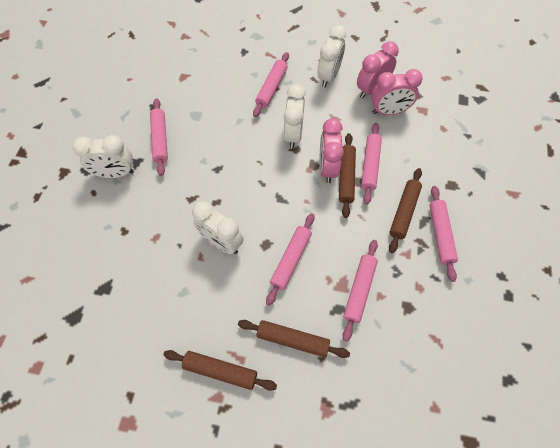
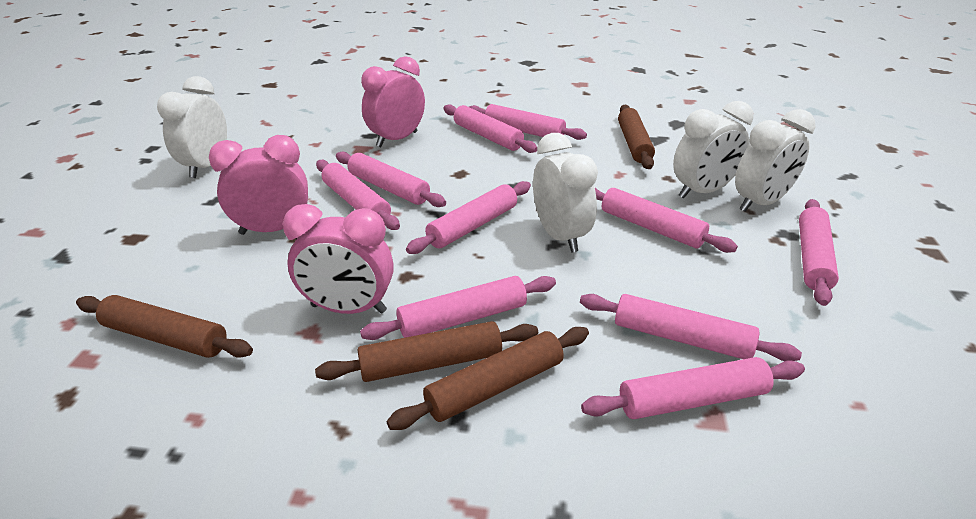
pink rolling pin: [150,98,168,176] [253,52,289,117] [266,213,314,306] [343,240,378,341] [361,123,382,204] [429,186,458,282] = 6 -> [316,160,400,230] [336,152,446,207] [360,276,556,340] [406,181,531,254] [443,104,537,153] [469,104,587,140] [580,294,802,361] [581,357,805,419] [595,188,738,253] [799,199,839,306] = 10

